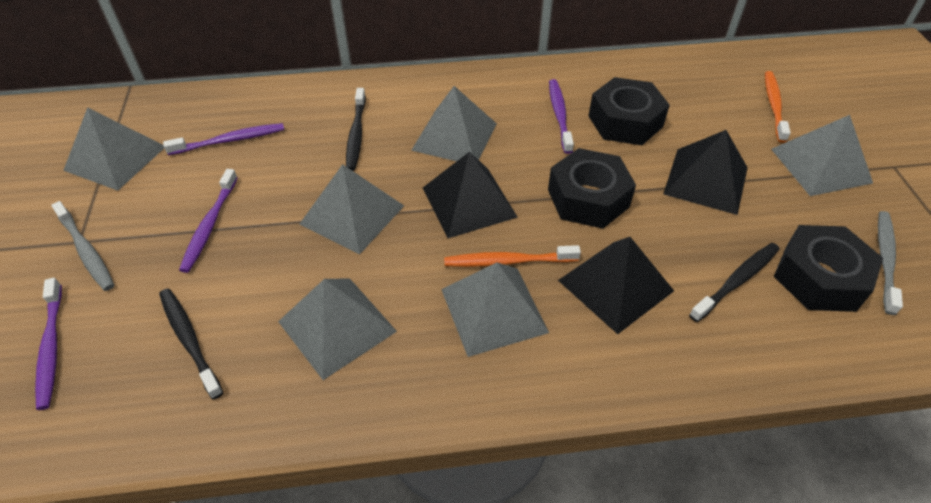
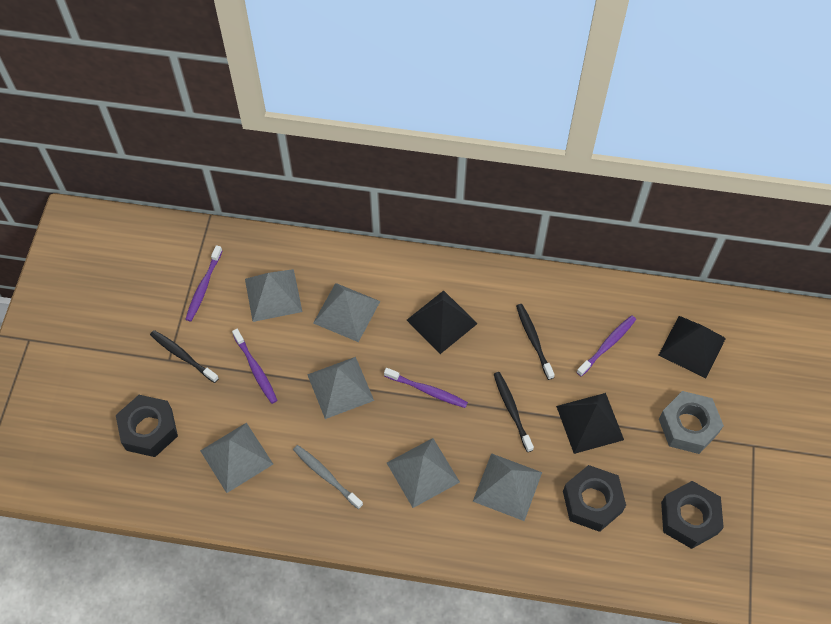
grey nut: none = 0 -> [659,391,724,454] = 1
grey toothbrush: [51,201,114,291] [878,211,903,315] = 2 -> [293,445,363,509] = 1
orange toothbrush: [444,245,581,267] [765,71,791,143] = 2 -> none = 0

